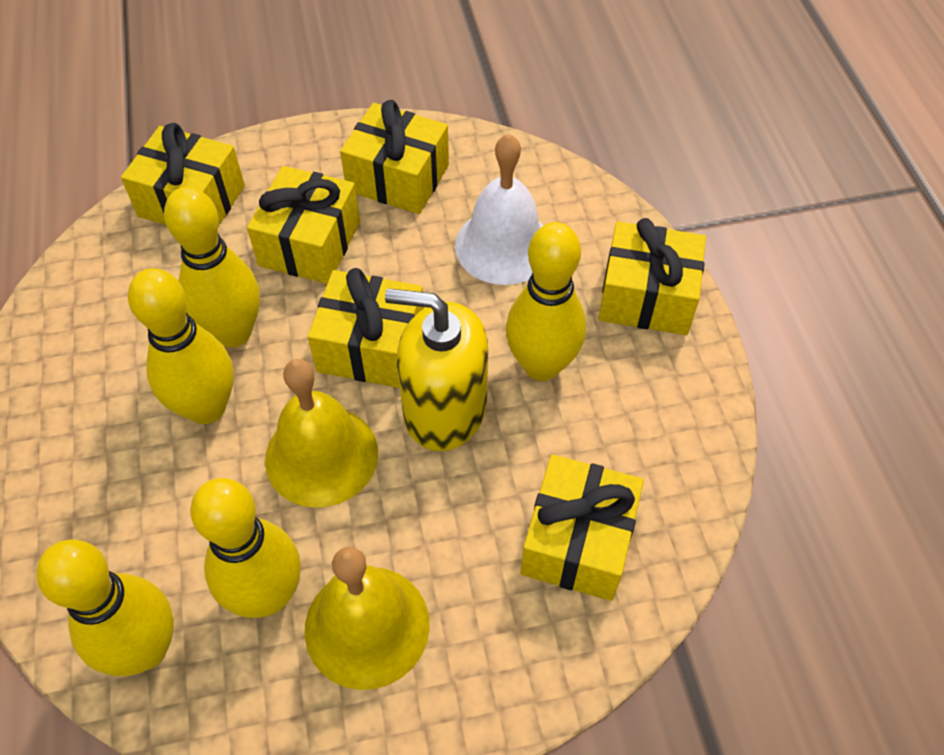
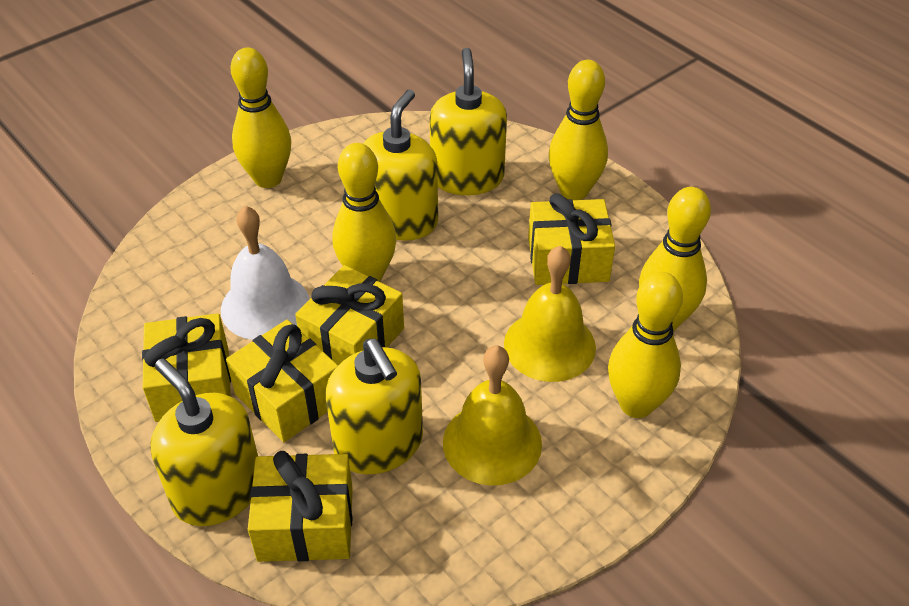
yellow gift: [121,123,245,226] [247,166,360,284] [308,268,424,388] [340,100,449,214] [521,454,644,601] [599,218,706,335] = 6 -> [142,313,231,422] [226,320,338,442] [248,451,353,562] [295,265,404,365] [528,193,615,285] = 5
yellow soap dispenser: [385,288,488,451] = 1 -> [150,358,258,526] [326,339,423,474] [363,90,438,241] [429,48,507,195] = 4

